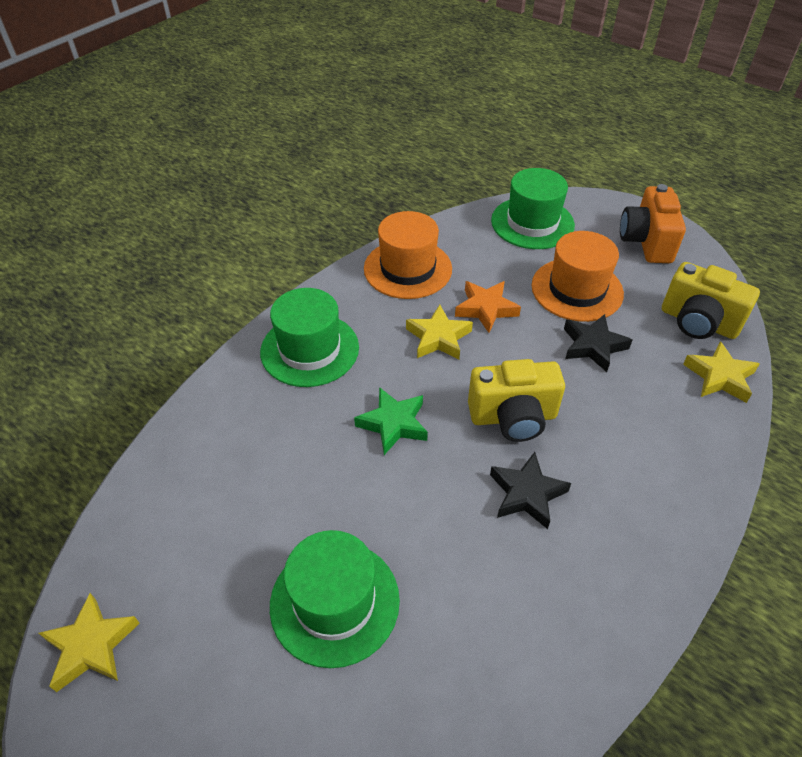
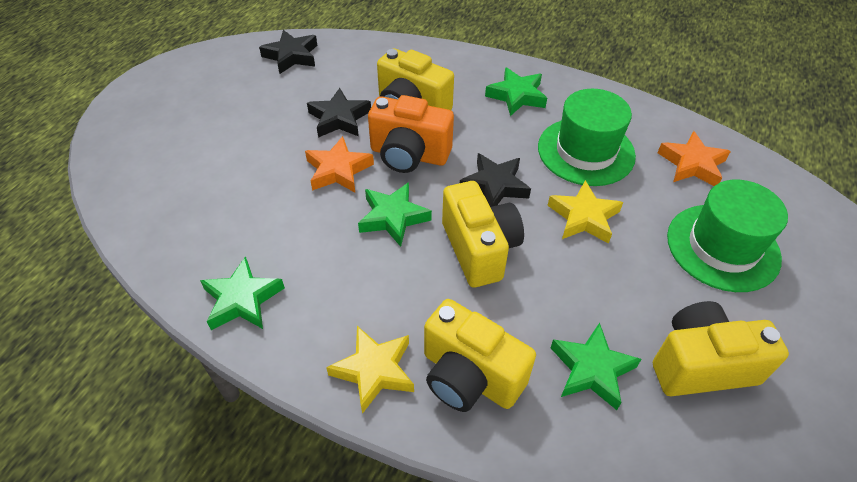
black star: [490,452,571,529] [564,314,632,372] = 2 -> [259,30,317,74] [307,88,371,138] [460,153,531,207] = 3
green hat: [260,288,359,387] [270,530,400,668] [491,168,575,249] = 3 -> [538,89,636,186] [667,180,788,292] = 2
green star: [354,387,428,455] = 1 -> [200,256,285,330] [358,182,432,247] [485,67,547,116] [551,323,641,410] = 4
orange hat: [364,211,452,299] [532,231,624,322] = 2 -> none = 0
orange star: [455,281,521,333] = 1 -> [305,136,374,192] [658,131,731,186] = 2
yellow camera: [468,359,565,442] [662,262,760,339] = 2 -> [377,48,454,110] [424,299,536,412] [442,181,524,287] [653,301,789,396] = 4
yellow star: [39,593,140,692] [406,305,473,360] [683,341,759,403] = 3 -> [326,326,414,414] [547,180,623,244] = 2

